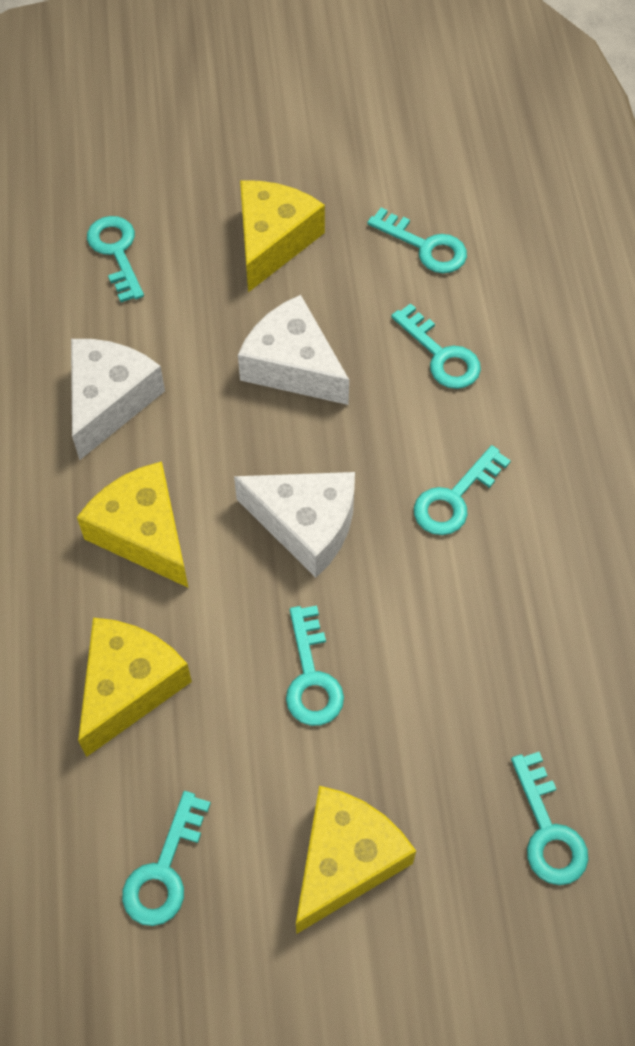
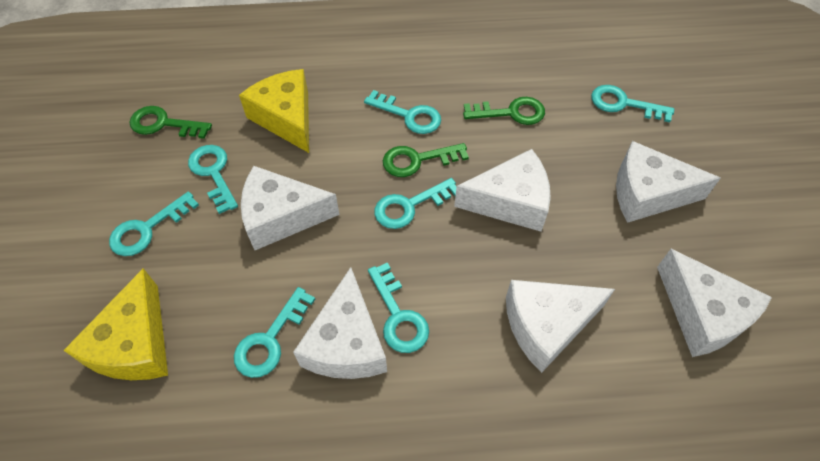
green key: none = 0 -> [130,106,212,139] [383,143,469,177] [463,97,545,125] = 3
white cheese: [71,339,165,460] [234,472,355,578] [238,295,349,405] = 3 -> [241,166,340,250] [293,267,387,379] [454,149,551,232] [506,280,615,373] [616,141,721,223] [657,249,772,357] = 6
yellow cheese: [77,461,188,587] [78,618,192,757] [240,181,325,292] [296,786,416,934] = 4 -> [63,268,168,380] [239,69,309,153] = 2

